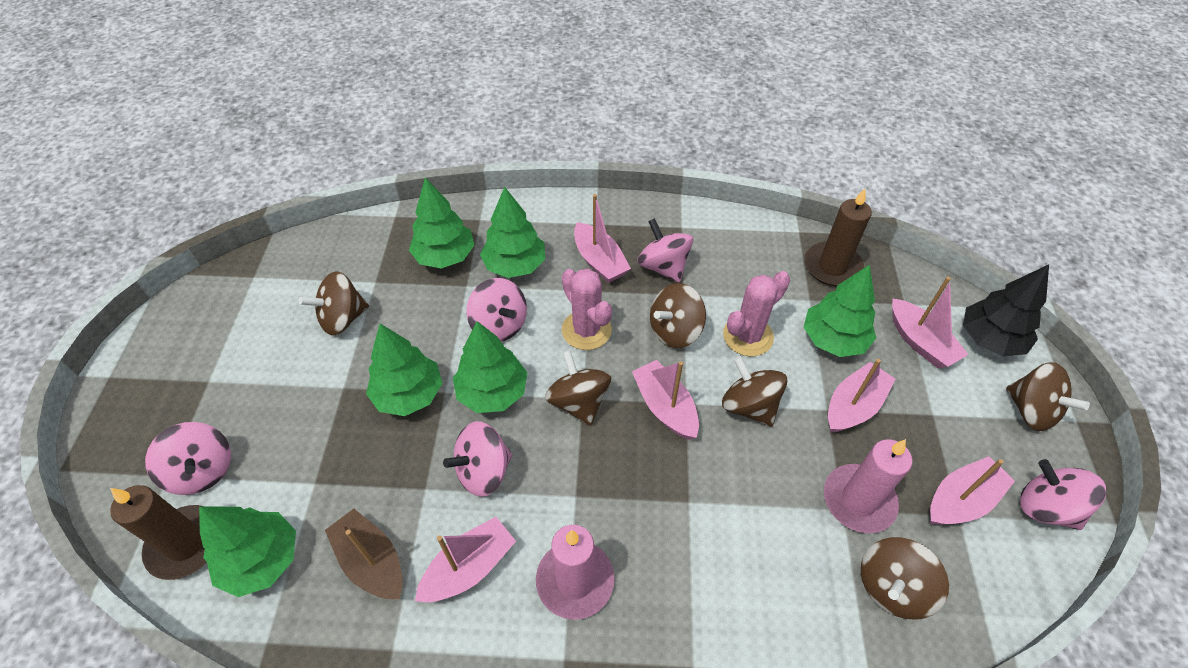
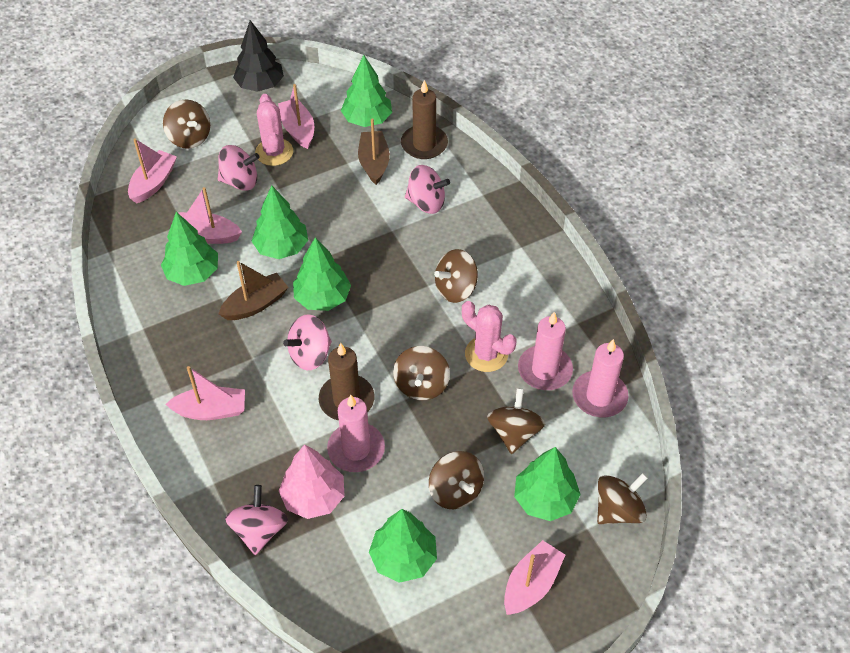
brown boat: [325,509,403,599] = 1 -> [219,261,288,320] [358,118,390,185] = 2
pink boat: [415,517,516,602] [574,194,631,283] [632,360,699,440] [828,359,896,433] [892,277,969,368] [930,456,1015,525] = 6 -> [128,138,177,203] [166,366,245,420] [179,187,242,244] [278,84,314,149] [504,540,565,615] = 5
pink candle: [536,525,615,620] [824,439,912,533] = 2 -> [327,395,385,472] [518,312,573,390] [572,339,628,417] = 3
pink spinning top: [145,422,231,495] [443,421,512,497] [466,278,527,342] [637,218,693,283] [1020,459,1106,530] = 5 -> [218,145,259,191] [225,485,288,555] [283,314,332,370] [405,165,450,214] = 4
pink tree: none = 0 -> [279,445,345,519] = 1

